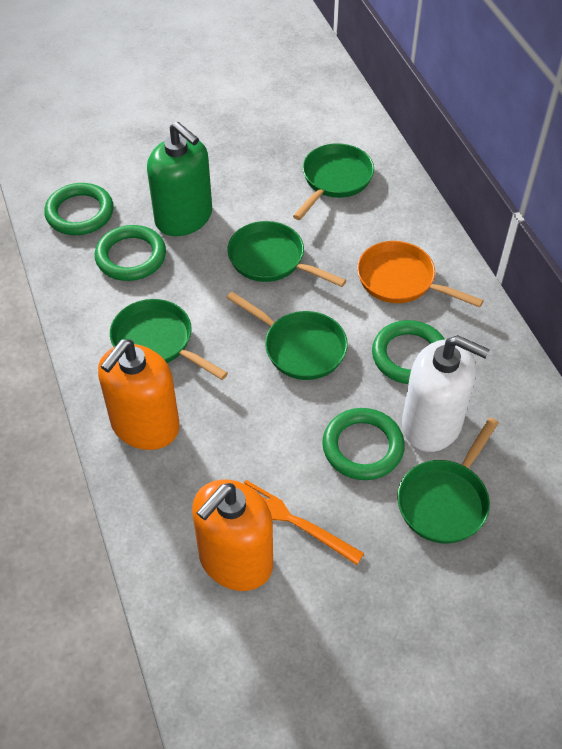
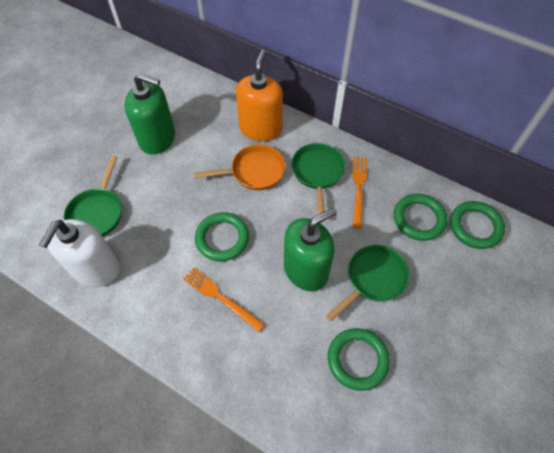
green pan: [110,299,228,380] [227,292,348,380] [228,221,347,287] [293,143,374,220] [397,417,499,544] = 5 -> [64,156,122,236] [291,143,345,215] [326,245,410,322] = 3
green soap dispenser: [147,122,212,236] = 1 -> [124,73,175,155] [284,208,337,291] = 2
orange fork: [244,480,364,565] = 1 -> [183,267,265,332] [352,157,367,229] = 2
orange soap dispenser: [98,339,180,450] [192,480,273,591] = 2 -> [236,50,283,141] = 1

